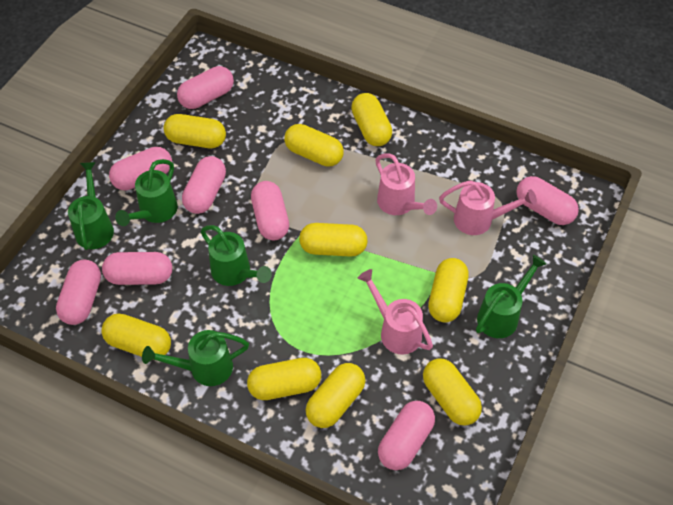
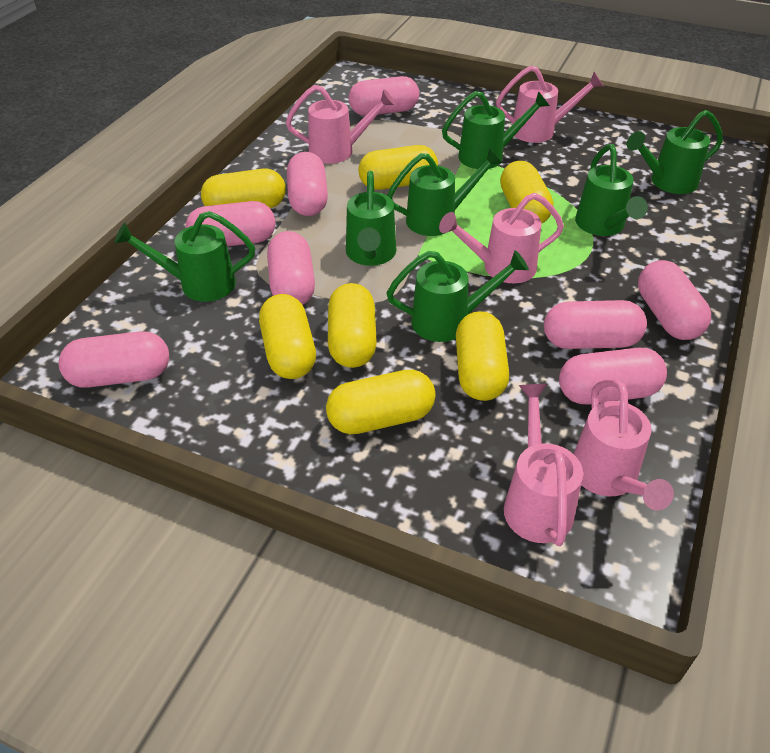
green watering can: [68,162,114,250] [115,159,178,226] [142,330,249,386] [201,225,272,286] [476,255,547,338] = 5 -> [114,211,255,302] [346,171,396,266] [387,148,503,236] [387,250,529,342] [442,91,550,169] [575,144,648,236] [627,110,723,194] = 7
pink watering can: [358,269,433,355] [375,153,437,215] [439,181,537,235] = 3 -> [286,85,395,164] [439,193,564,283] [496,66,604,143] [504,384,583,546] [574,379,674,510] = 5
yellow capsule: [102,313,171,360] [164,114,226,148] [247,358,321,400] [284,124,344,167] [299,223,368,257] [306,363,365,428] [351,93,392,146] [423,358,482,426] [428,258,469,322] = 9 -> [201,169,286,208] [259,294,316,379] [326,370,436,434] [328,283,377,368] [358,145,438,190] [456,311,509,401] [500,161,553,224] = 7

